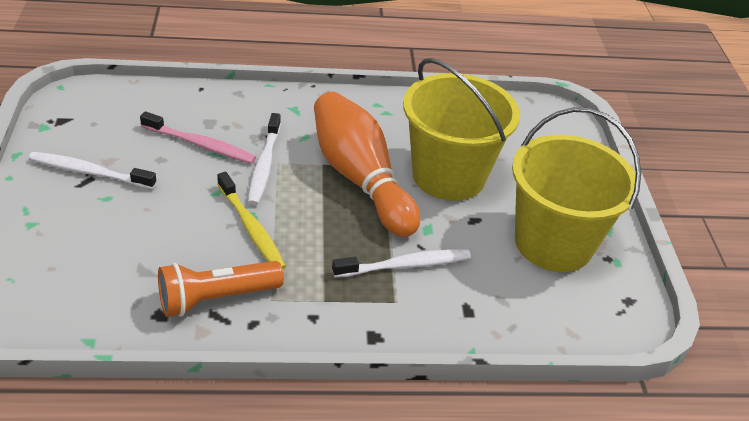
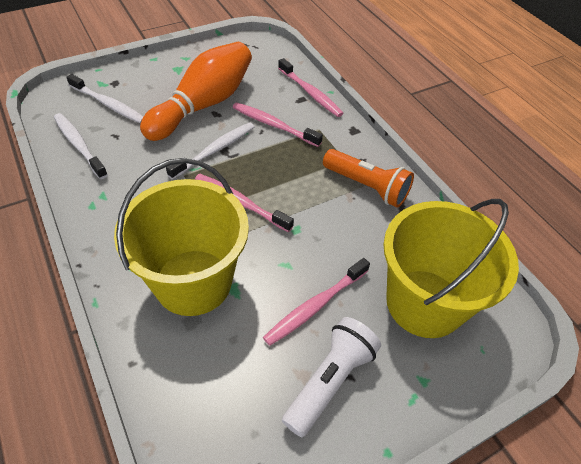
pink toothbrush: [140,111,256,164] = 1 -> [195,174,294,232] [233,102,323,147] [263,258,370,346] [278,58,343,117] = 4
white flashlight: none = 0 -> [282,317,381,437] = 1
yellow toothbrush: [217,172,286,269] = 1 -> none = 0

